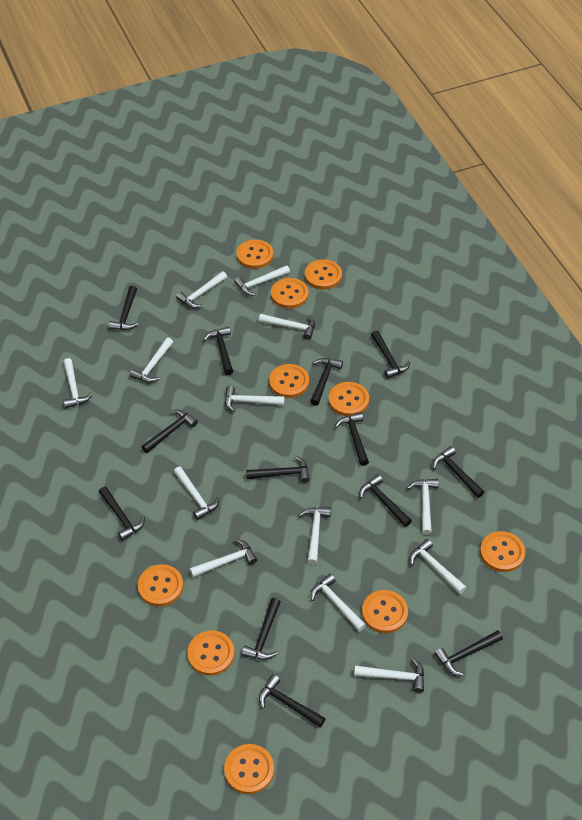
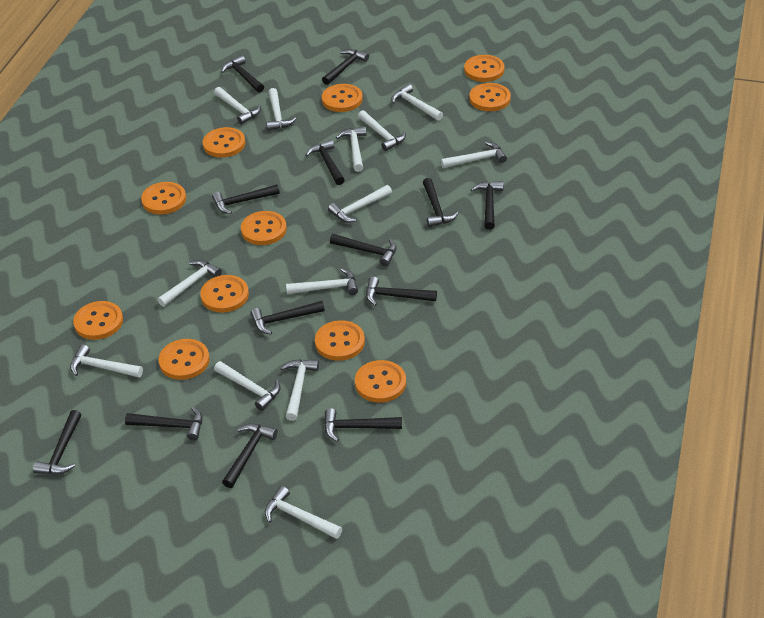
orange button: [138,564,183,607] [187,631,235,676] [224,744,274,794] [236,239,273,269] [269,364,309,398] [271,278,309,309] [305,259,342,290] [329,382,369,416] [362,590,408,633] [480,531,525,572] = 10 -> [73,301,123,340] [141,182,186,214] [159,339,209,380] [200,275,249,313] [203,127,245,158] [241,211,287,245] [315,320,365,361] [322,84,363,112] [355,360,406,403] [464,55,504,82] [469,83,511,111] = 11

